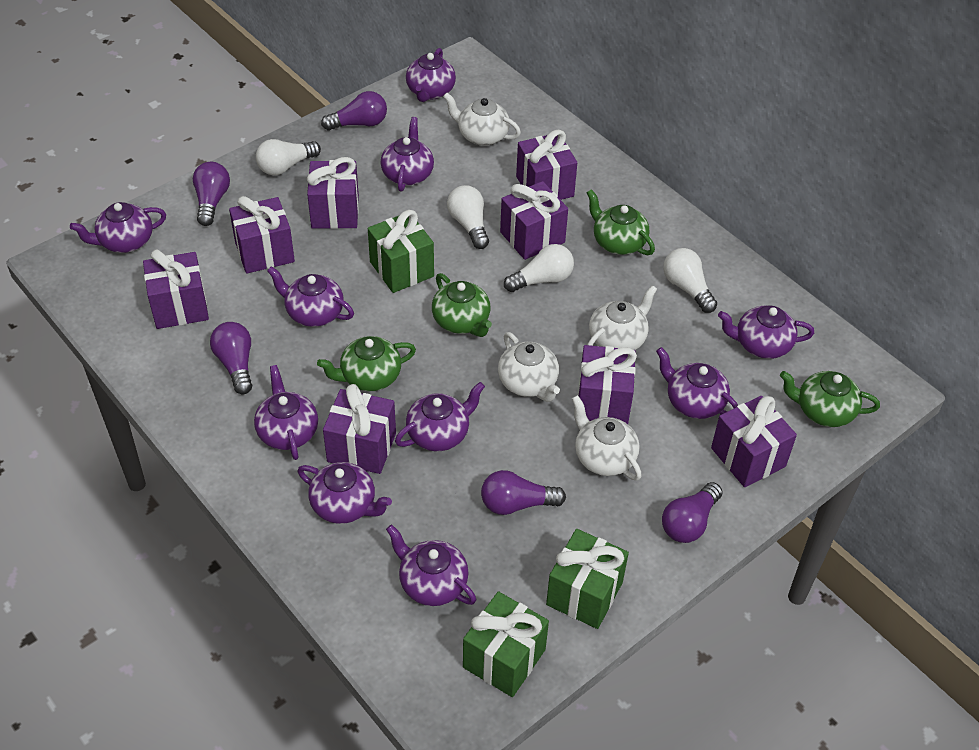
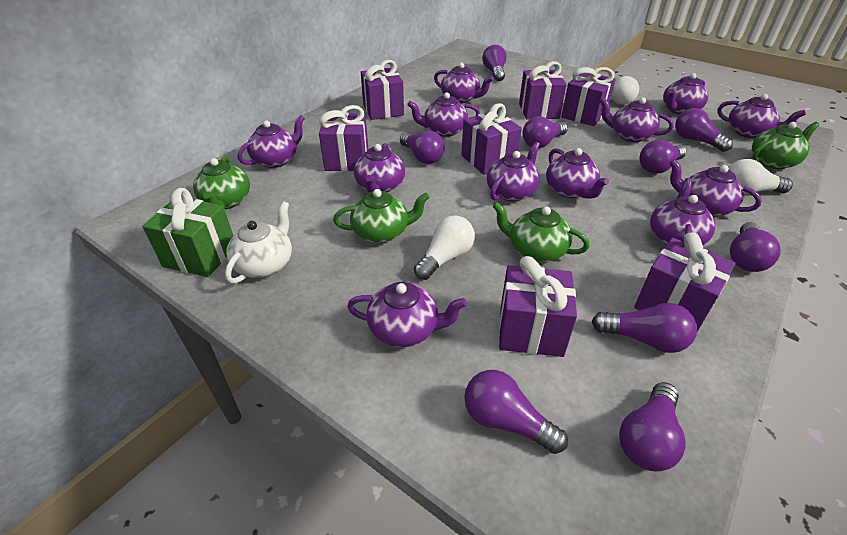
green gift: [368,210,434,293] [463,591,549,697] [546,529,629,629] = 3 -> [142,188,233,277] = 1
purple gift: [143,249,209,329] [229,196,295,274] [307,157,359,229] [323,384,396,474] [500,181,568,260] [516,130,577,200] [578,345,637,424] [711,396,797,487] = 8 -> [319,105,368,171] [361,60,404,120] [461,103,522,175] [499,256,577,357] [519,61,567,120] [561,67,616,126] [634,233,735,332] = 7
purple light bulb: [193,162,230,226] [210,322,252,394] [321,91,387,131] [481,470,566,515] [662,482,722,543] = 5 -> [400,131,445,164] [464,370,568,454] [482,45,506,81] [522,116,568,148] [592,303,697,353] [619,382,686,472] [639,140,686,174] [675,108,733,152] [730,222,781,272] = 9
purple teapot: [70,202,166,253] [254,365,318,460] [267,266,354,327] [298,462,392,524] [381,117,434,191] [386,524,476,606] [395,382,485,451] [406,48,456,102] [656,347,738,419] [718,305,814,359] = 10 -> [238,115,305,168] [347,282,467,347] [354,143,405,193] [407,92,480,137] [434,63,494,103] [487,142,540,201] [546,148,609,199] [600,97,673,142] [650,178,715,245] [663,73,708,115] [669,159,762,217] [717,94,806,138] = 12
white light bulb: [256,139,321,176] [447,185,489,249] [504,244,574,292] [663,248,717,313] = 4 -> [414,216,475,280] [611,76,639,105] [729,159,793,195] = 3
white teapot: [443,93,521,146] [498,332,560,402] [572,395,642,481] [587,285,657,350] = 4 -> [225,201,292,284] = 1

